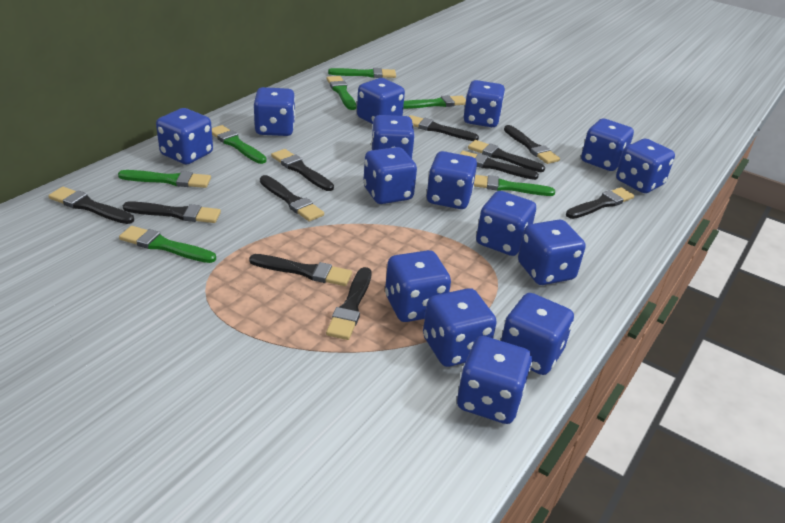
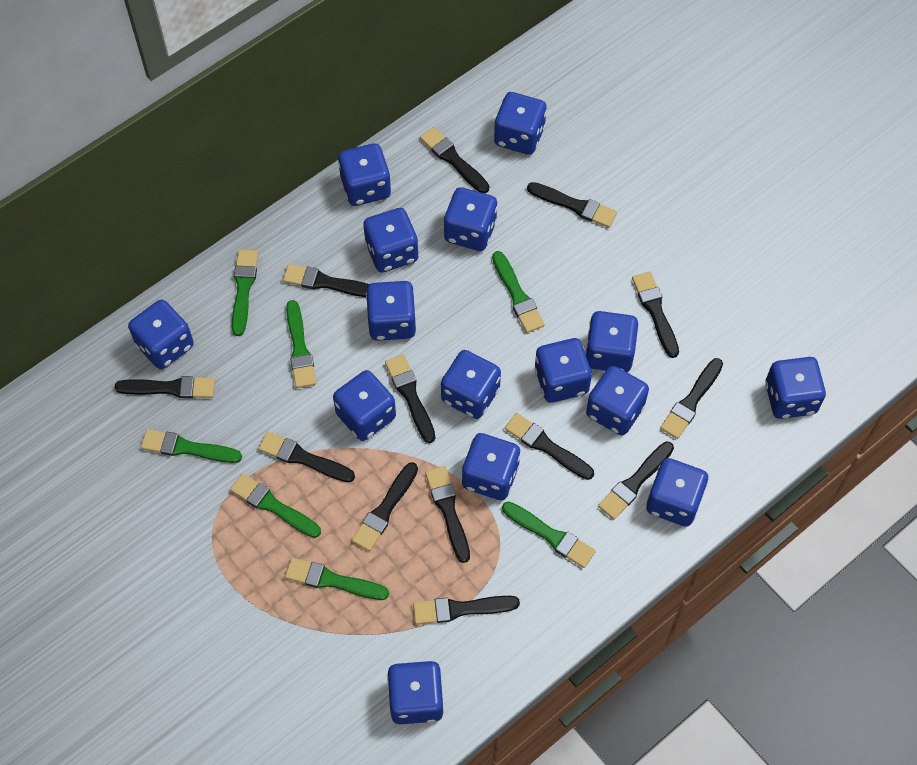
black brush: [48,187,134,224] [123,201,221,223] [249,254,352,286] [260,175,324,222] [271,149,334,191] [326,267,371,340] [409,115,479,141] [460,151,539,180] [468,140,545,172] [504,125,560,164] [566,187,634,219] = 11 -> [115,376,215,399] [258,431,355,482] [283,264,369,297] [352,462,418,551] [385,354,435,443] [413,596,520,624] [420,127,489,193] [425,466,470,563] [505,413,594,480] [527,182,617,228] [598,442,674,519] [632,272,679,358] [660,358,723,439] = 13

